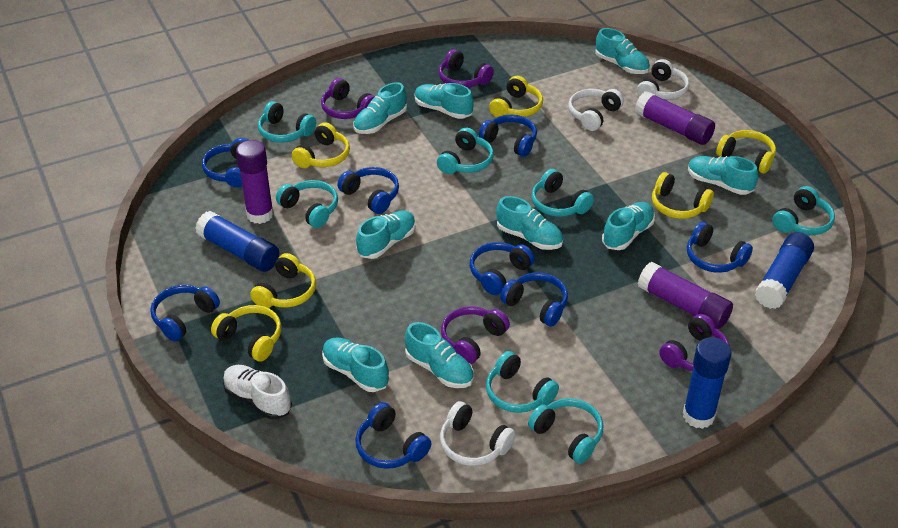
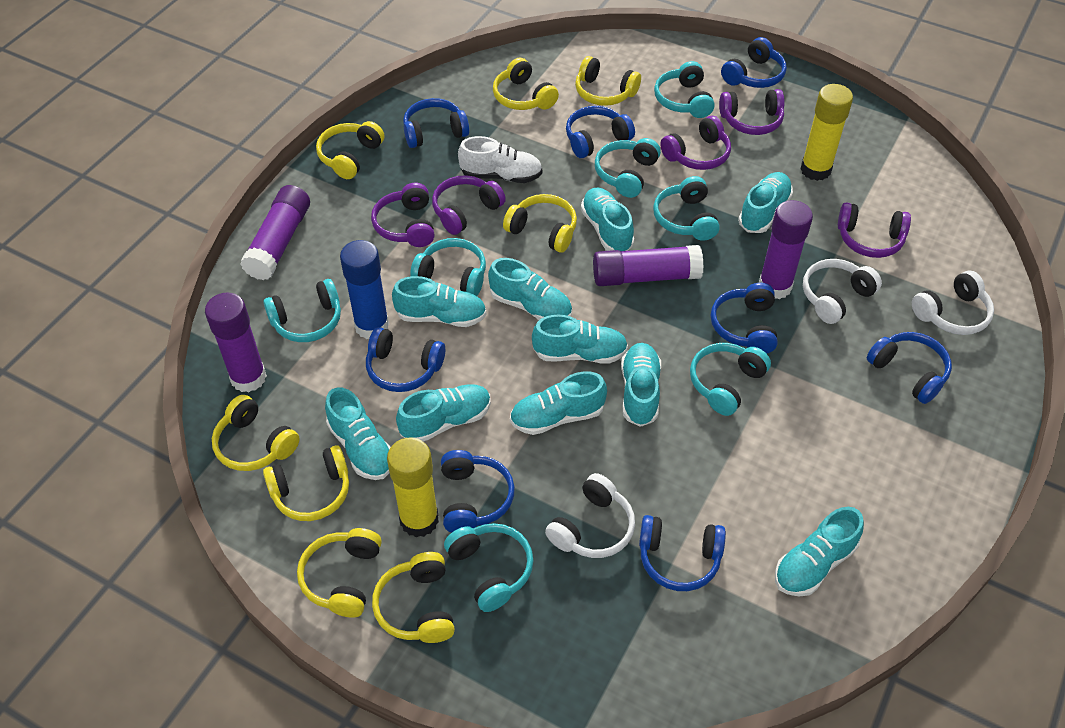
blue glue stick: [195,211,279,272] [683,337,732,429] [755,232,814,309] = 3 -> [340,240,389,339] = 1
purple glue stick: [236,140,274,224] [635,91,715,145] [638,261,733,329] = 3 -> [205,293,267,392] [240,185,310,280] [593,245,704,286] [759,200,813,299] = 4
purple headphones: [321,78,375,119] [439,49,494,88] [441,306,510,364] [659,314,730,371] = 4 -> [371,183,435,247] [432,175,506,235] [660,116,731,170] [719,89,785,135] [838,202,911,258] = 5
turquoise shoe: [322,337,389,392] [353,82,407,134] [356,211,415,259] [405,322,474,388] [415,83,474,119] [496,196,563,250] [595,28,650,74] [602,202,655,250] [688,156,758,195] = 9 -> [325,387,391,480] [392,276,486,327] [396,384,491,442] [488,258,572,320] [510,372,607,435] [532,315,628,364] [581,188,634,251] [621,343,661,427] [738,172,793,233] [775,507,864,596] = 10
yellow glue stick: none = 0 -> [387,438,439,537] [800,84,853,181] = 2
yellow headphones: [211,305,282,362] [250,253,316,308] [292,122,350,168] [489,76,543,118] [652,172,714,219] [716,130,776,174] = 6 -> [212,395,300,471] [263,445,349,521] [297,528,382,618] [316,121,385,179] [372,552,455,643] [493,58,559,110] [503,194,577,253] [575,56,641,106] = 8

